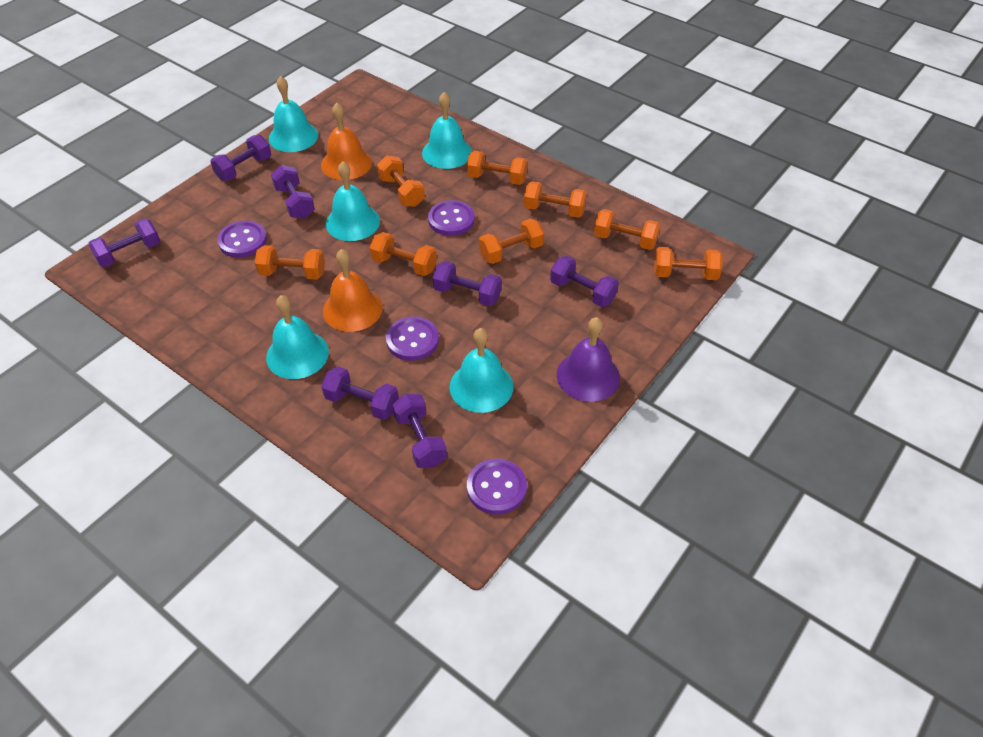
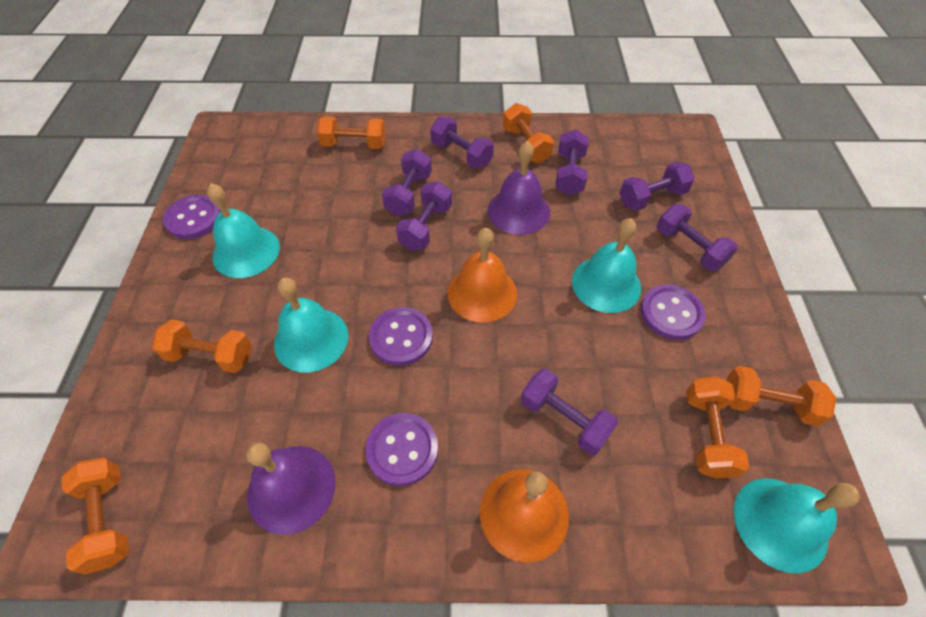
orange dumbbell: [255,245,325,280] [370,232,437,276] [377,155,425,207] [467,151,528,185] [479,219,544,264] [524,181,587,218] [594,209,660,250] [654,247,723,280] = 8 -> [61,457,129,575] [152,319,252,373] [317,116,386,149] [503,103,554,163] [686,376,749,478] [726,366,836,426] = 6
purple bell: [557,317,620,402] = 1 -> [247,443,336,535] [488,141,550,235] = 2
turquoise bell: [266,295,329,379] [269,76,318,152] [326,161,380,241] [422,92,472,169] [450,328,514,413] = 5 -> [207,183,280,278] [274,278,348,372] [572,218,641,313] [734,478,860,573] = 4

